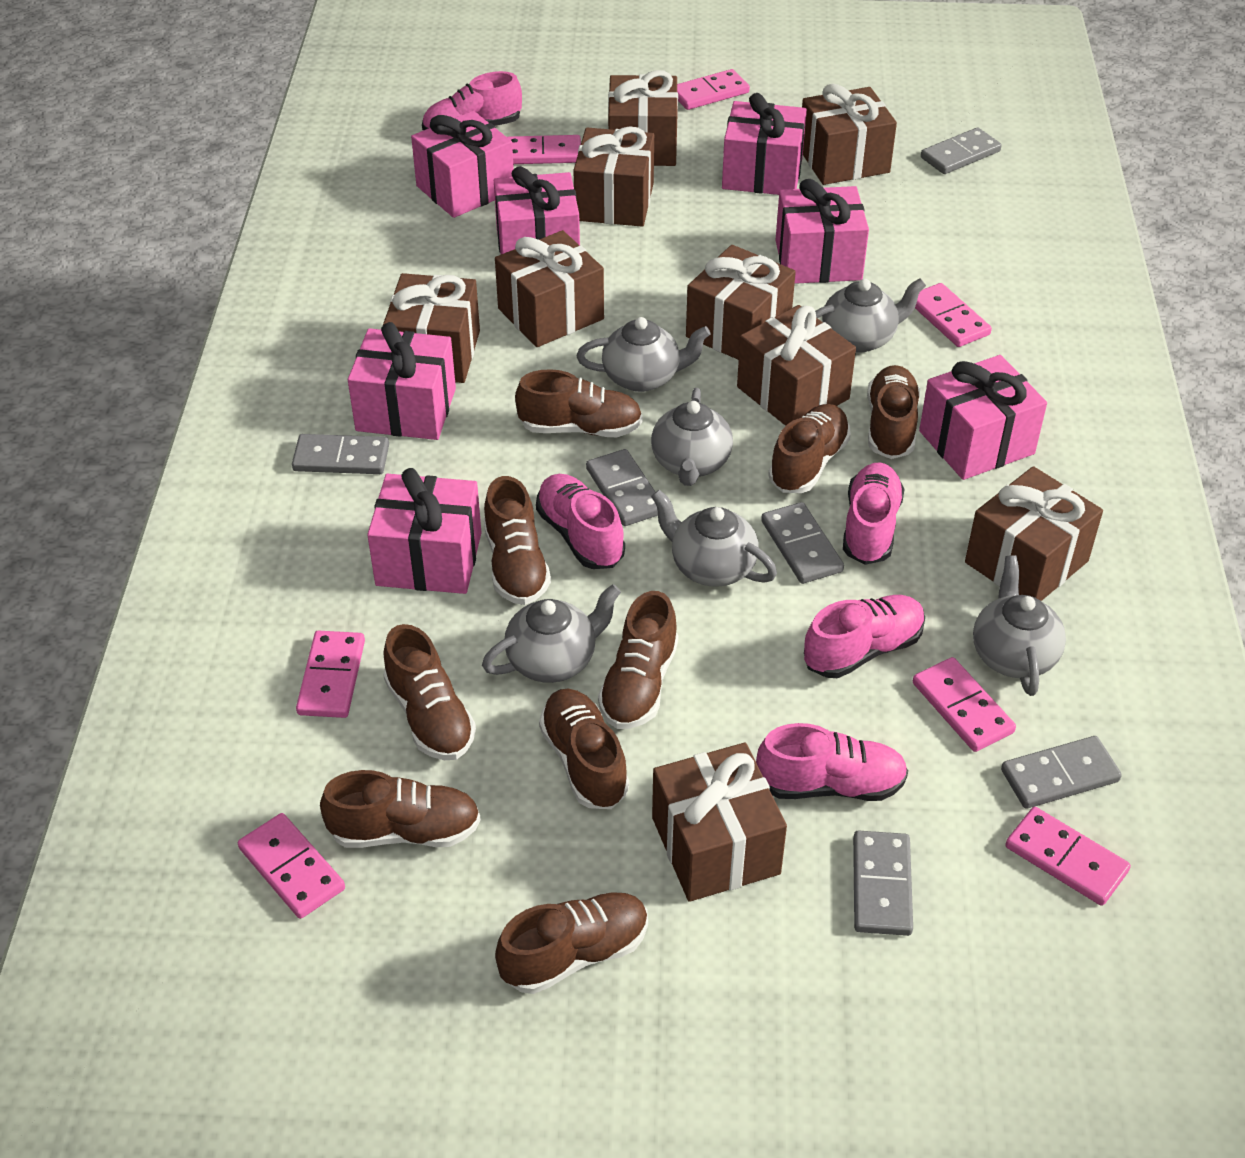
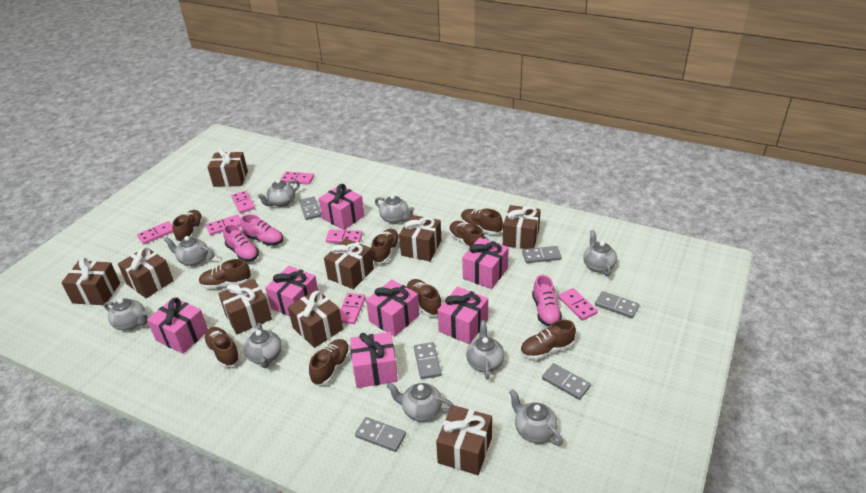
grey teapot: [482,584,621,683] [577,317,711,392] [651,388,733,486] [651,490,777,587] [816,278,926,353] [973,555,1066,696] = 6 -> [104,298,148,330] [164,236,214,266] [244,323,282,368] [257,179,300,207] [375,194,415,223] [387,383,453,421] [466,320,504,379] [509,389,563,446] [583,230,617,276] = 9
pink shoe: [422,71,522,131] [536,474,625,569] [756,723,908,801] [804,595,925,678] [843,463,904,565] = 5 -> [223,224,259,261] [240,214,283,246] [532,275,562,326] = 3

